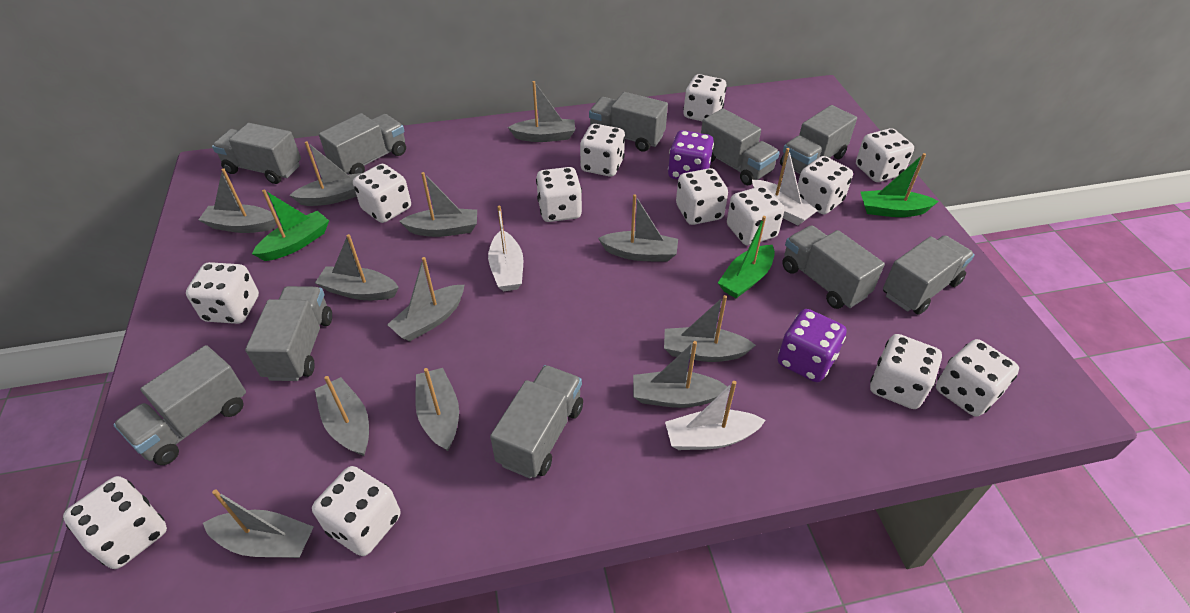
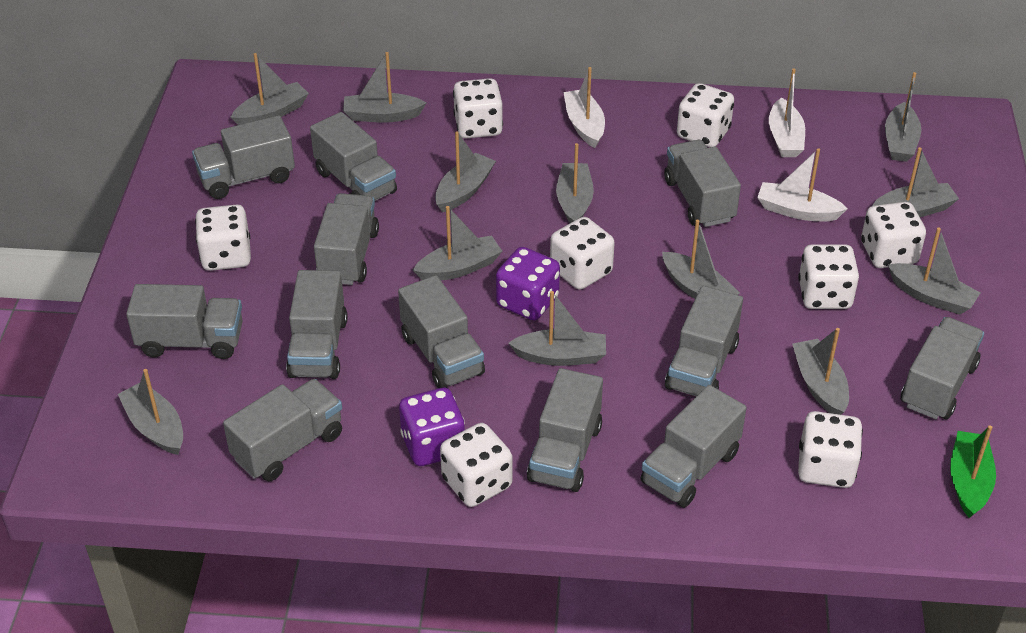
green boat: [252,189,329,261] [718,216,775,298] [861,153,939,217] = 3 -> [950,425,996,518] = 1
grey truck: [113,345,246,465] [212,123,301,184] [245,286,332,381] [319,113,406,174] [490,365,583,478] [589,92,668,152] [701,108,780,185] [780,105,857,174] [782,225,885,309] [883,235,975,315] = 10 -> [126,284,243,359] [192,115,295,199] [223,379,342,481] [286,270,348,379] [310,112,397,201] [314,193,379,285] [398,275,485,388] [527,368,603,492] [641,385,746,508] [664,140,741,227] [665,286,743,396] [900,317,984,419] = 12
white dice: [63,476,167,569] [186,262,259,324] [312,466,400,556] [353,164,411,223] [536,167,582,222] [580,124,625,177] [676,168,728,225] [683,74,727,121] [727,186,785,246] [798,156,853,215] [856,128,914,182] [870,334,942,409] [936,339,1019,417] = 13 -> [195,205,251,271] [440,423,512,507] [453,78,503,138] [550,217,615,290] [677,83,734,147] [798,244,859,309] [798,411,863,488] [861,202,926,268] = 8

